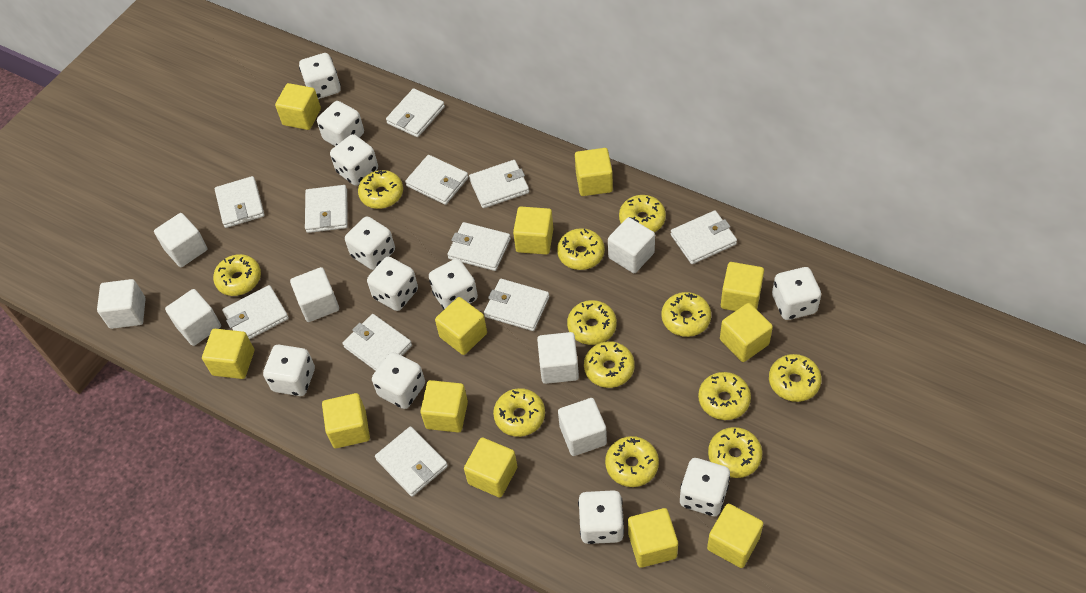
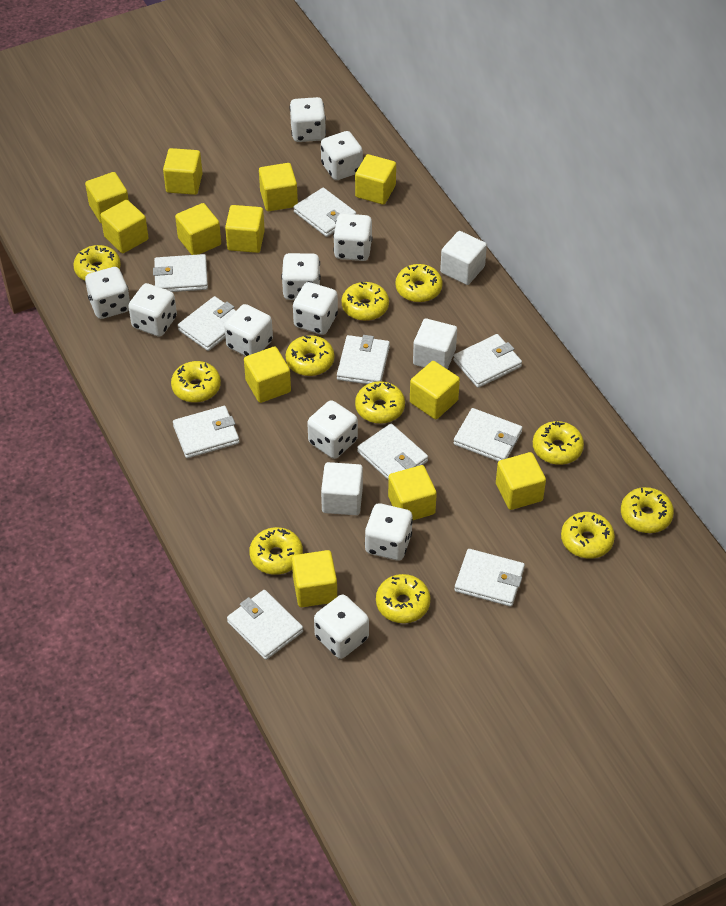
white cube: [97,279,146,329] [154,213,208,267] [165,289,221,346] [290,267,339,322] [537,332,579,384] [558,398,607,456] [608,217,655,273] = 7 -> [321,462,363,515] [413,318,457,369] [440,231,487,285] = 3
white wallet: [215,176,265,228] [222,285,289,340] [305,185,348,233] [343,314,412,371] [375,426,448,497] [386,88,445,137] [405,155,468,205] [447,222,511,271] [469,160,529,208] [484,279,549,331] [671,210,737,264] = 11 -> [153,254,208,292] [173,406,239,458] [178,296,236,351] [227,590,303,660] [293,188,356,237] [337,335,390,384] [357,424,428,480] [453,334,522,388] [454,408,523,462] [454,549,525,607] = 10
yellow donut: [213,254,261,296] [358,170,403,209] [493,388,545,437] [557,228,605,270] [567,300,617,345] [584,341,635,388] [605,436,659,487] [619,195,666,232] [661,292,711,337] [698,372,751,420] [708,427,762,478] [769,354,822,402] = 12 -> [73,245,121,281] [171,361,221,403] [249,527,303,575] [286,335,334,376] [342,282,389,321] [355,381,405,424] [376,574,431,623] [395,264,443,302] [533,421,584,465] [561,512,615,559] [621,487,674,533] = 11

